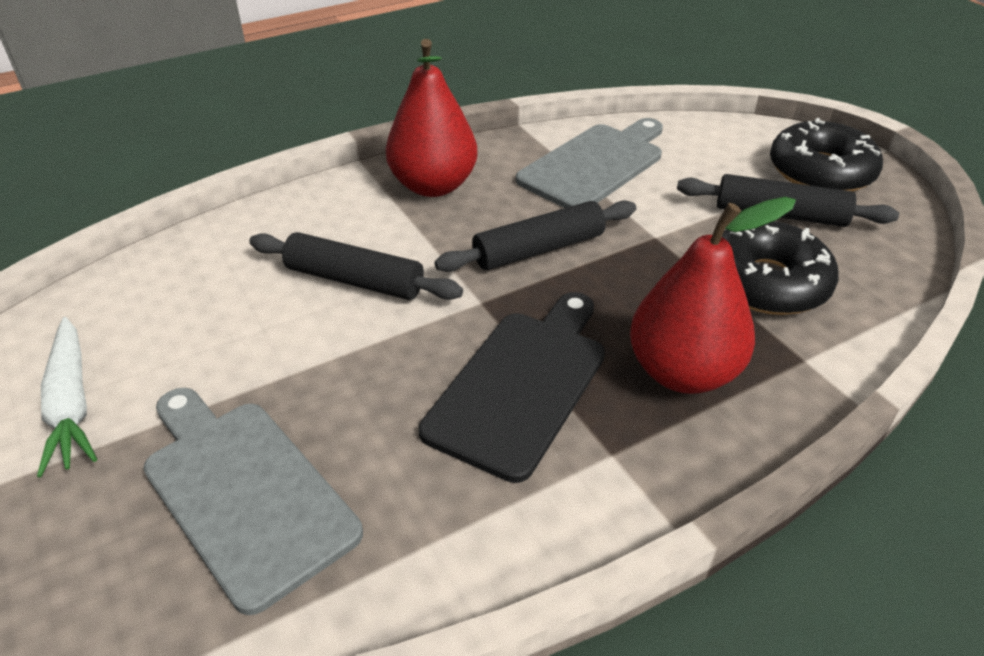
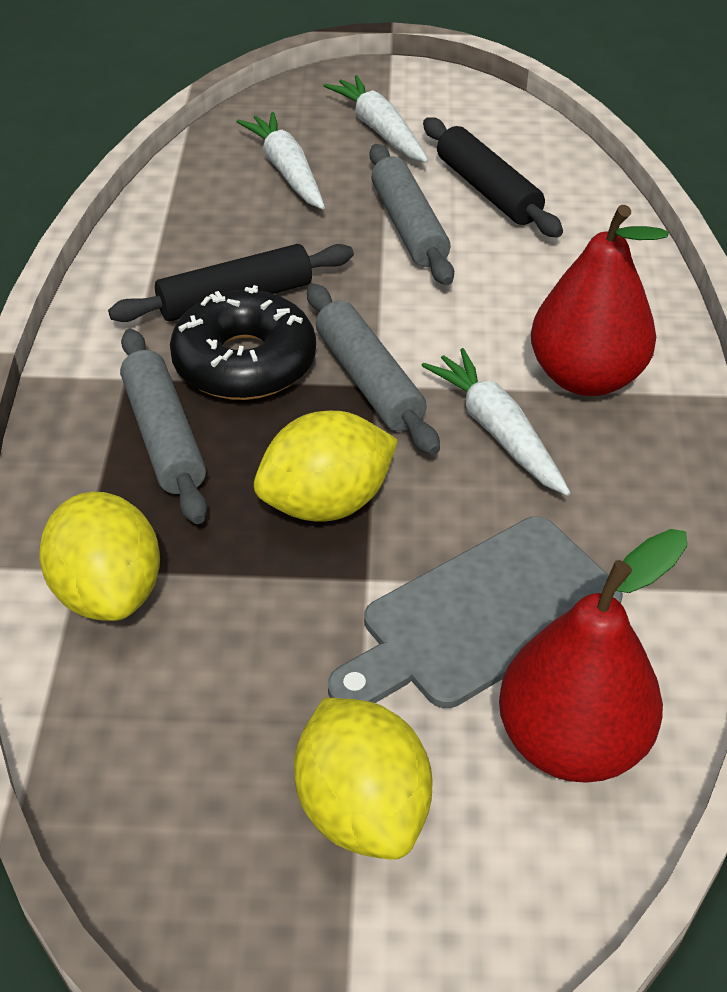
black cutting board: [419,292,605,483] = 1 -> none = 0
black donut: [722,221,839,315] [770,118,883,191] = 2 -> [170,285,316,400] = 1
black rolling pin: [249,232,463,300] [435,200,636,272] [677,174,899,227] = 3 -> [108,244,354,322] [423,117,563,237] = 2
grey cutting board: [143,388,363,615] [516,118,663,208] = 2 -> [328,516,623,708] = 1
grey rolling pin: none = 0 -> [120,329,207,524] [307,284,440,455] [370,144,454,285] = 3
white carrot: [37,317,97,477] = 1 -> [236,112,325,209] [324,75,429,163] [421,348,570,496] = 3
yellow lemon: none = 0 -> [39,492,160,621] [254,411,398,521] [294,698,432,860] = 3

